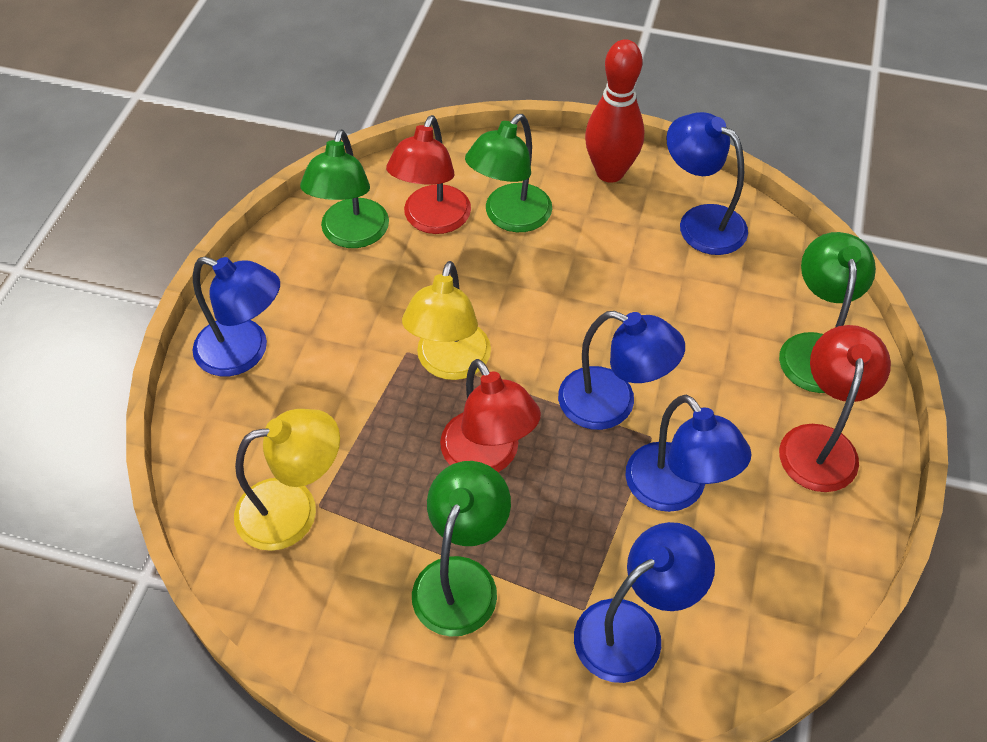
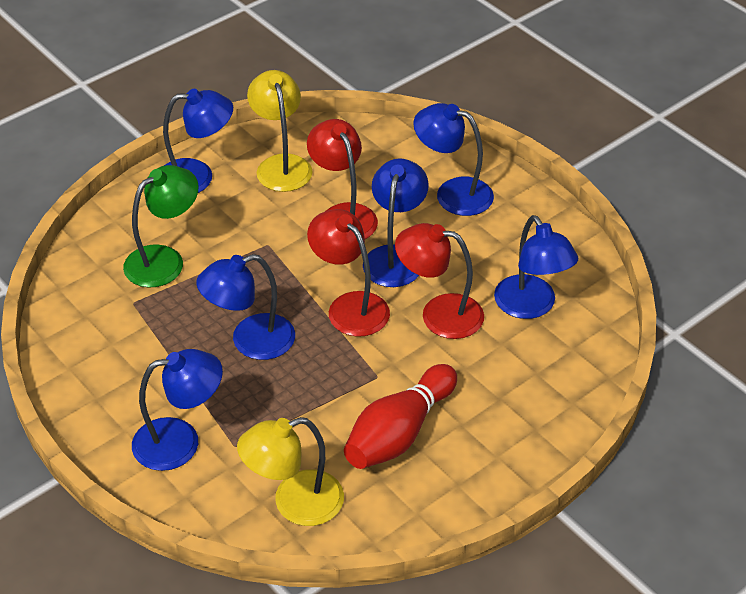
blue lamp: [193,257,280,376] [558,311,685,430] [574,522,715,683] [625,395,751,512] [666,112,748,255] = 5 -> [132,349,223,471] [163,89,233,193] [196,254,295,360] [363,158,429,287] [413,103,494,216] [494,215,578,319] = 6
green lamp: [300,129,389,248] [412,461,511,637] [465,114,552,232] [779,232,876,393] = 4 -> [123,165,199,288] = 1

